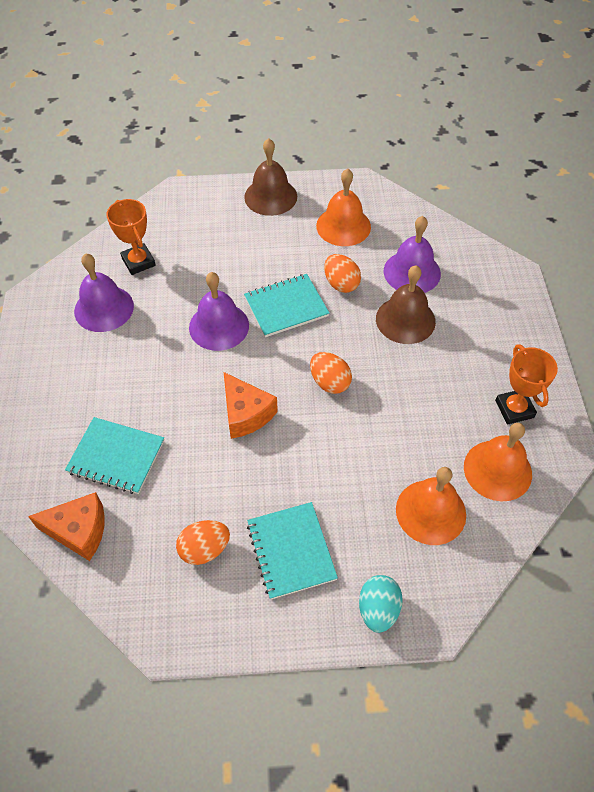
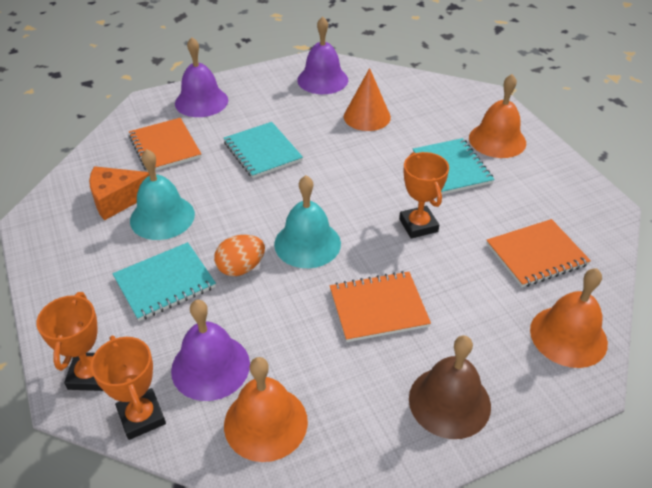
brown bell: [244,138,297,216] [376,265,436,344] = 2 -> [409,336,491,439] = 1
orange cheese: [28,492,105,561] [224,372,278,439] = 2 -> [89,166,149,221] = 1
orange cone: none = 0 -> [344,68,391,131] = 1
orange egg: [176,520,230,565] [310,352,352,394] [324,254,361,293] = 3 -> [214,235,265,276] = 1
orange notebook: none = 0 -> [128,118,201,172] [330,271,431,342] [486,219,591,287] = 3
orange trophy: [106,199,156,275] [495,344,558,425] = 2 -> [36,292,103,391] [91,336,166,440] [399,152,449,239] = 3
turquoise bell: none = 0 -> [130,149,195,240] [274,175,341,268] = 2
turquoise egg: [359,575,403,633] = 1 -> none = 0

